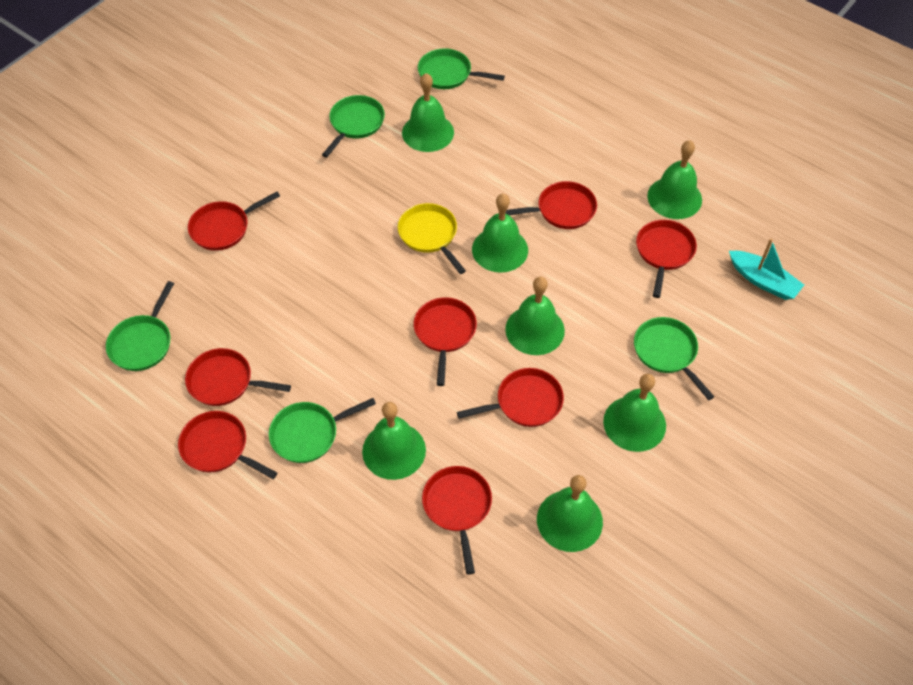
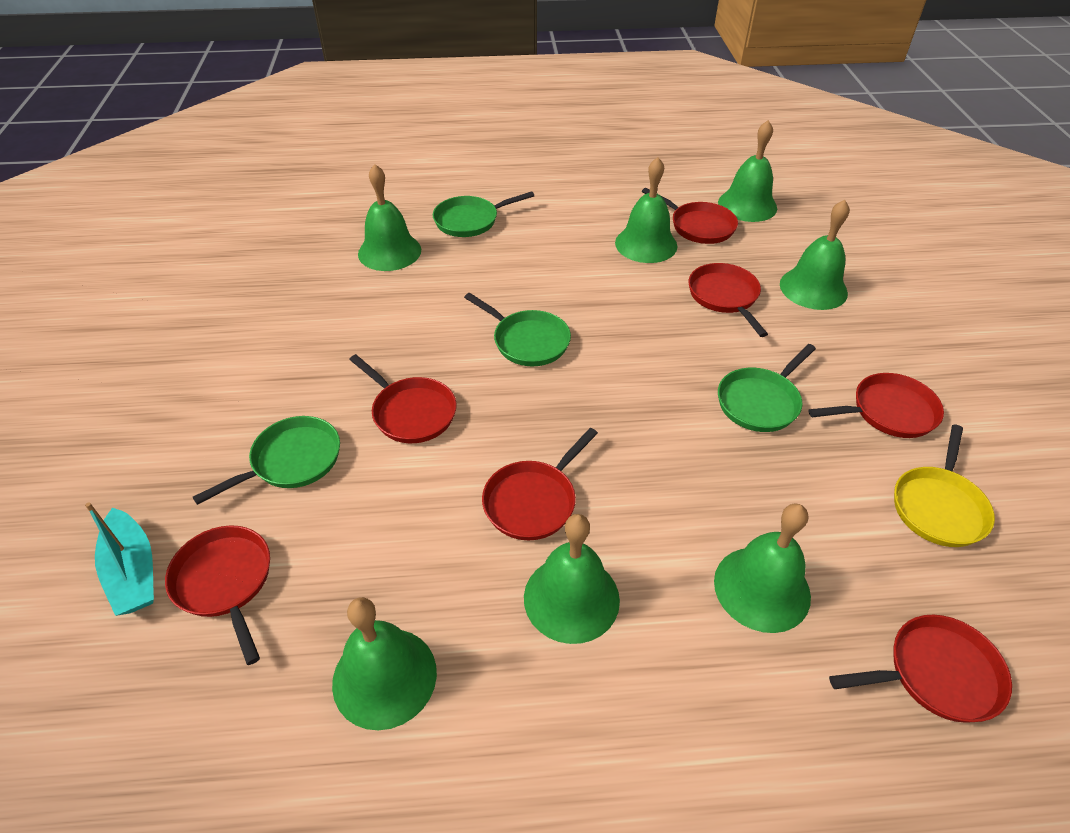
green pan: [106,281,174,371] [269,398,376,463] [322,95,385,158] [418,48,505,89] [634,317,714,400] = 5 -> [193,416,340,505] [433,191,534,237] [464,293,571,366] [718,344,816,432] = 4
red pan: [178,411,277,479] [185,348,291,406] [188,192,280,251] [414,297,477,386] [422,466,492,574] [457,368,564,427] [506,181,597,229] [636,220,697,298] = 8 -> [165,525,270,665] [349,354,457,443] [482,428,598,540] [642,188,738,244] [688,263,768,337] [808,373,944,438] [829,615,1012,723] = 7

